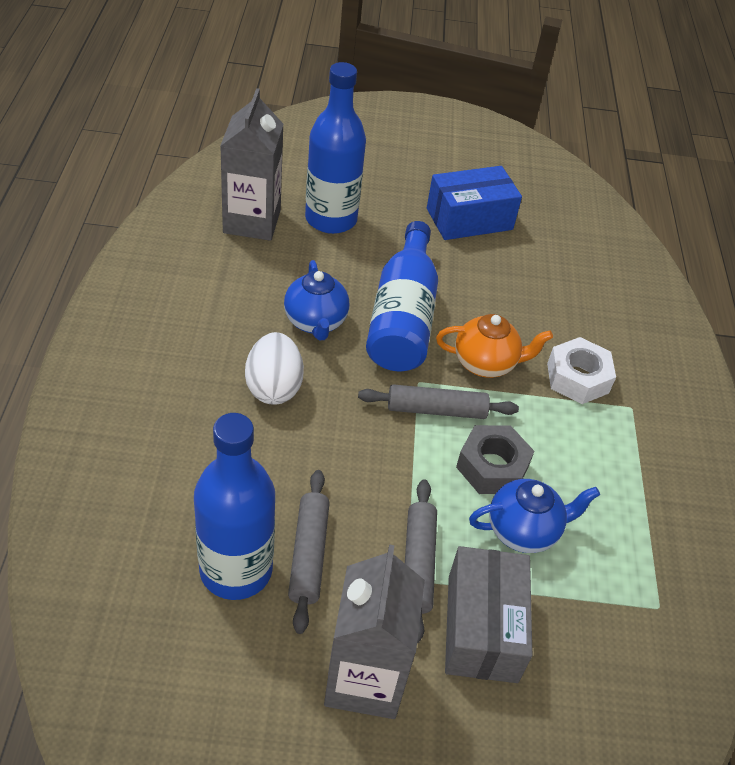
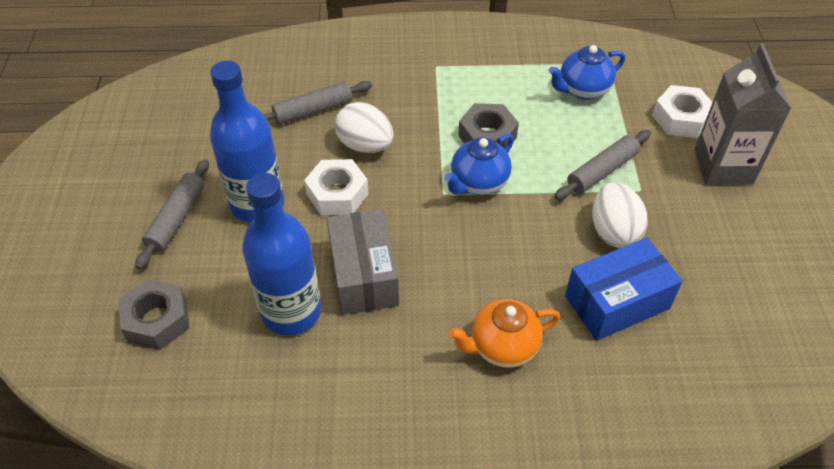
blue bottle: [194,413,275,600] [305,62,366,234] [366,221,438,371] = 3 -> [210,61,284,223] [242,173,321,335] = 2
grey carton: [220,88,284,241] [324,544,425,719] = 2 -> [695,44,791,185] = 1
grey nut: [456,425,534,494] = 1 -> [119,279,190,350] [458,103,519,148] = 2
white egg: [245,332,304,405] = 1 -> [335,102,394,153] [592,182,648,248] = 2
white nut: [547,337,616,404] = 1 -> [304,159,369,216] [652,85,713,138] = 2

